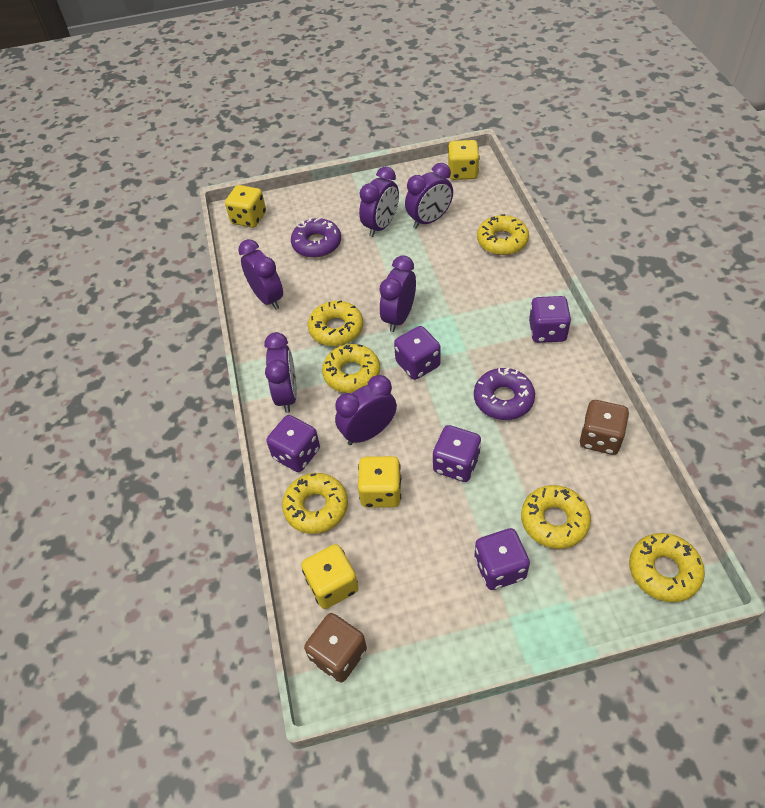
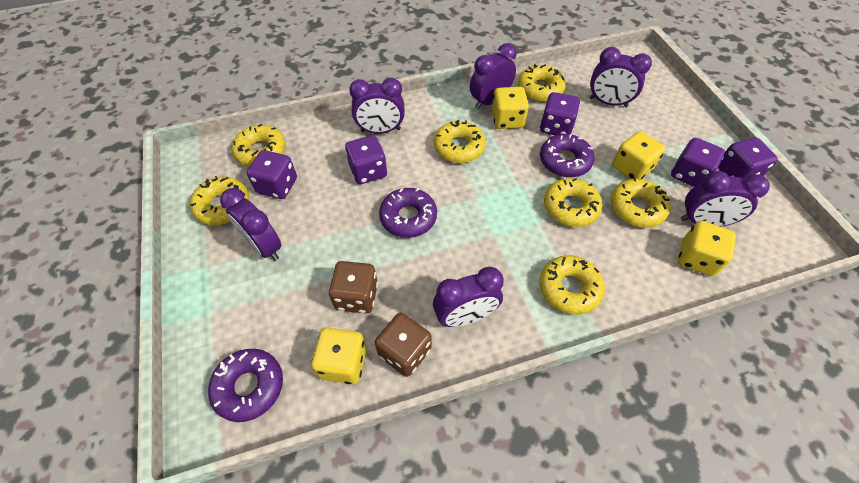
purple donut: [291,218,341,258] [474,367,535,420] = 2 -> [208,349,283,422] [379,188,437,238] [540,134,595,178] = 3
yellow donut: [282,473,348,534] [308,300,363,346] [322,344,380,393] [477,214,529,255] [521,485,591,549] [629,533,705,602] = 6 -> [190,176,249,225] [232,124,286,167] [434,120,486,163] [518,64,566,102] [539,255,605,315] [544,178,603,227] [611,177,671,228] = 7

